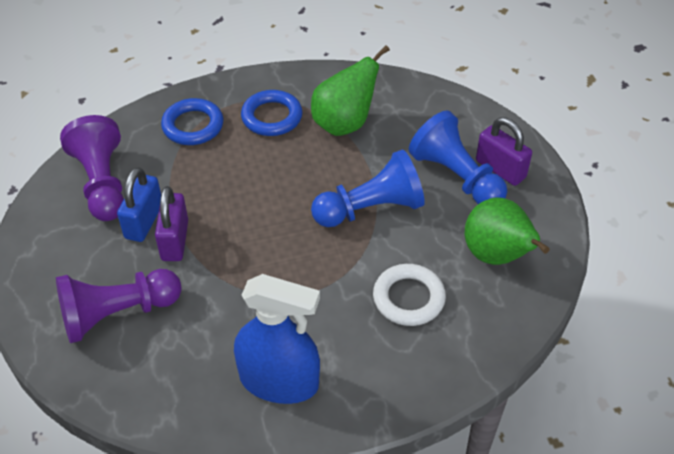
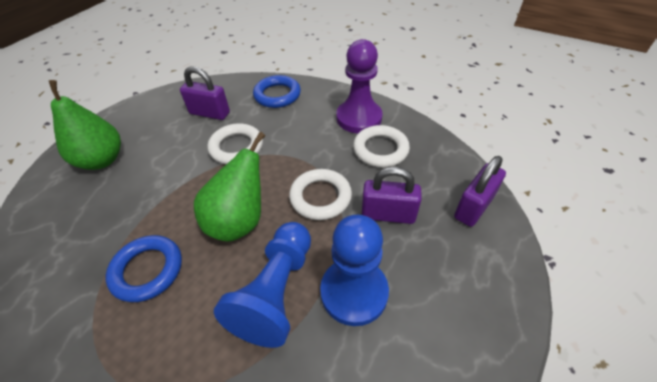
blue padlock: [117,167,161,242] = 1 -> none = 0
blue spray bottle: [234,274,320,404] = 1 -> none = 0
purple padlock: [155,186,188,261] [476,117,532,186] = 2 -> [180,66,230,120] [362,167,422,224] [454,156,506,227] = 3
purple pawn: [56,269,182,343] [60,115,124,221] = 2 -> [337,39,382,133] = 1
white ring: [373,264,446,326] = 1 -> [207,123,263,164] [289,169,352,220] [353,125,410,167] = 3

